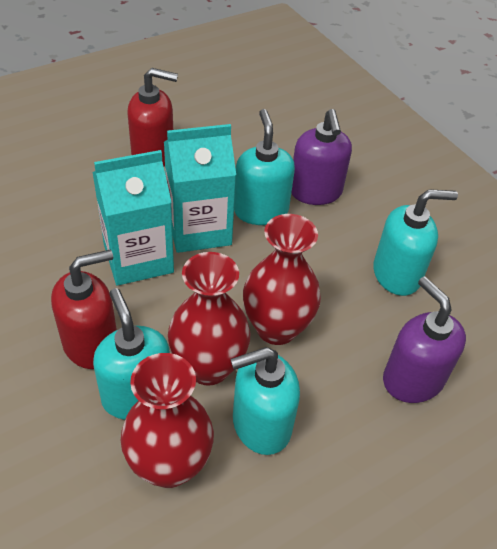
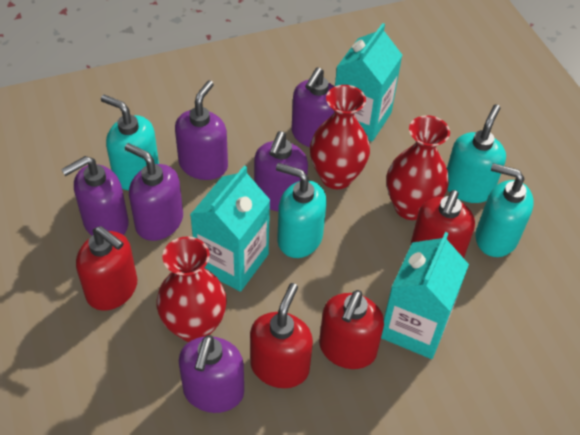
purple soap dispenser: [292,109,352,205] [383,276,466,403] = 2 -> [61,156,129,236] [125,143,183,241] [175,80,228,180] [179,335,244,413] [254,131,308,211] [291,67,335,147] = 6
red soap dispenser: [51,249,117,369] [127,68,178,166] = 2 -> [76,226,137,311] [250,283,313,388] [319,290,384,369] [410,190,475,258] = 4
turquoise carton: [92,150,174,286] [164,124,236,253] = 2 -> [190,165,270,292] [335,23,402,142] [381,232,469,359] = 3

